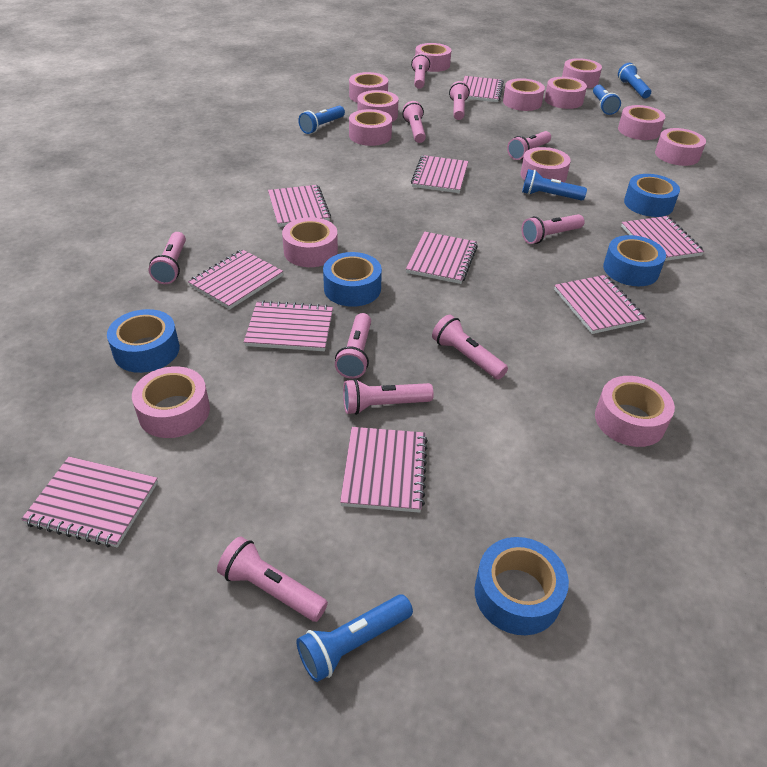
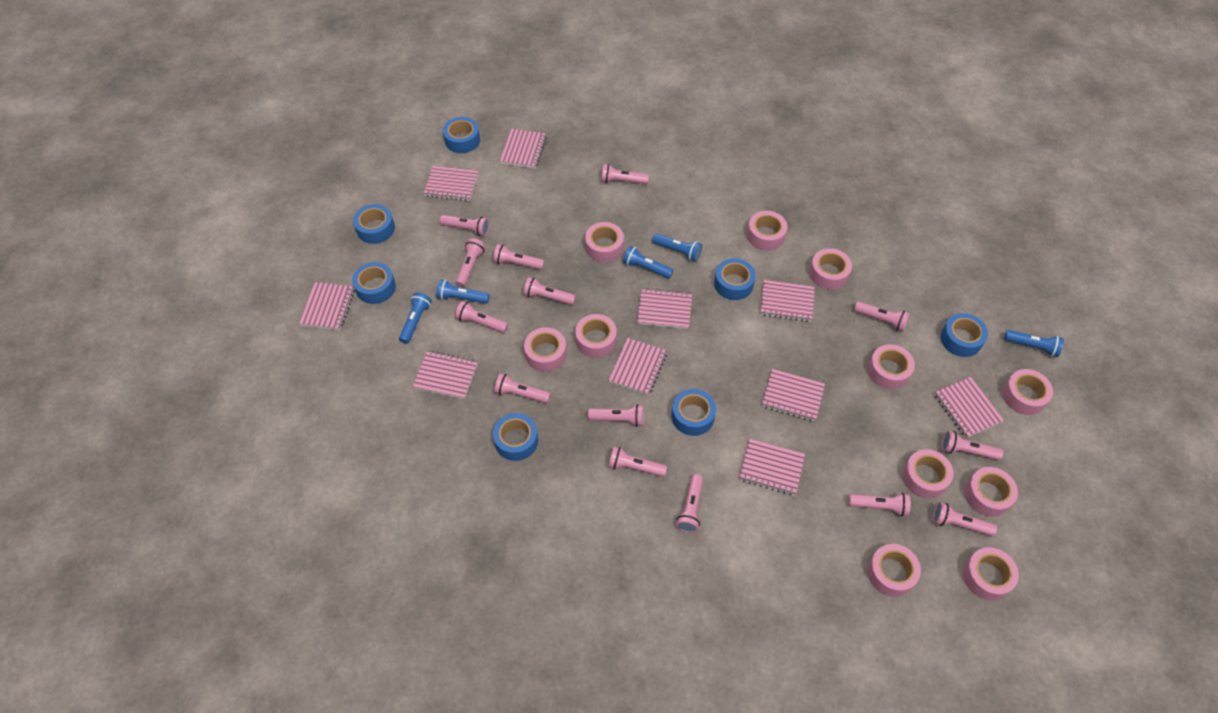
blue tape: [107,309,180,373] [323,252,382,307] [475,537,569,635] [603,235,666,286] [624,174,680,217] = 5 -> [352,262,396,304] [353,204,395,244] [443,117,480,153] [493,413,538,461] [672,389,716,436] [714,258,756,300] [940,313,988,357] = 7
pink flashlight: [149,232,186,284] [217,536,328,622] [335,313,371,379] [343,379,434,415] [402,101,426,143] [411,53,430,89] [432,315,508,380] [449,81,470,120] [507,131,551,160] [521,214,585,244] = 10 -> [440,215,489,236] [455,301,508,333] [456,238,485,287] [493,244,545,270] [494,373,551,403] [523,277,576,305] [588,404,644,427] [601,164,649,184] [608,447,667,477] [676,474,703,533] [848,493,911,517] [854,301,910,332] [933,502,997,536] [942,431,1003,460] = 14
pink tape: [132,366,210,438] [282,217,338,267] [349,72,388,103] [349,109,392,146] [357,90,398,122] [415,43,451,72] [503,78,545,111] [521,147,571,183] [545,77,587,109] [562,58,602,88] [595,376,675,447] [618,105,665,140] [655,128,706,166] = 13 -> [524,327,566,372] [575,314,617,358] [585,222,624,262] [747,211,787,251] [809,248,852,290] [867,544,921,597] [868,344,915,389] [902,449,954,499] [963,547,1019,600] [965,467,1018,517] [1002,369,1053,415] = 11

